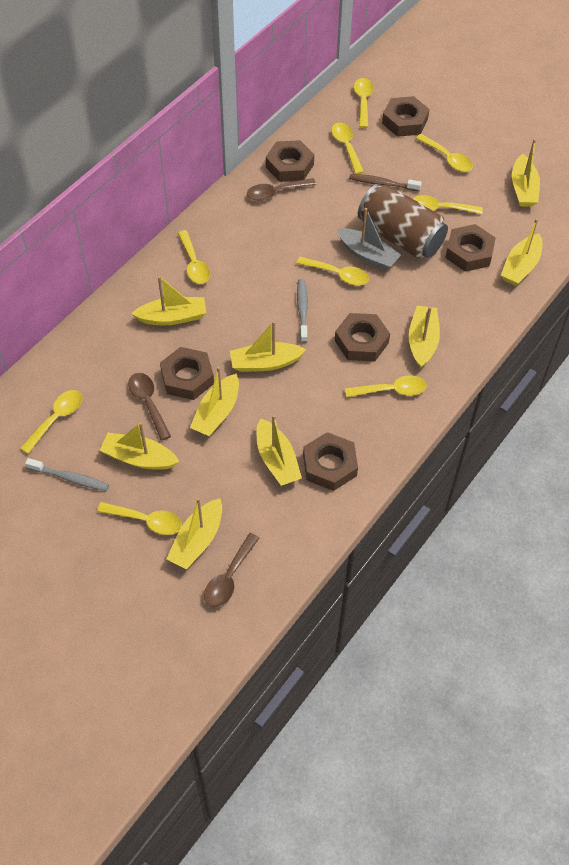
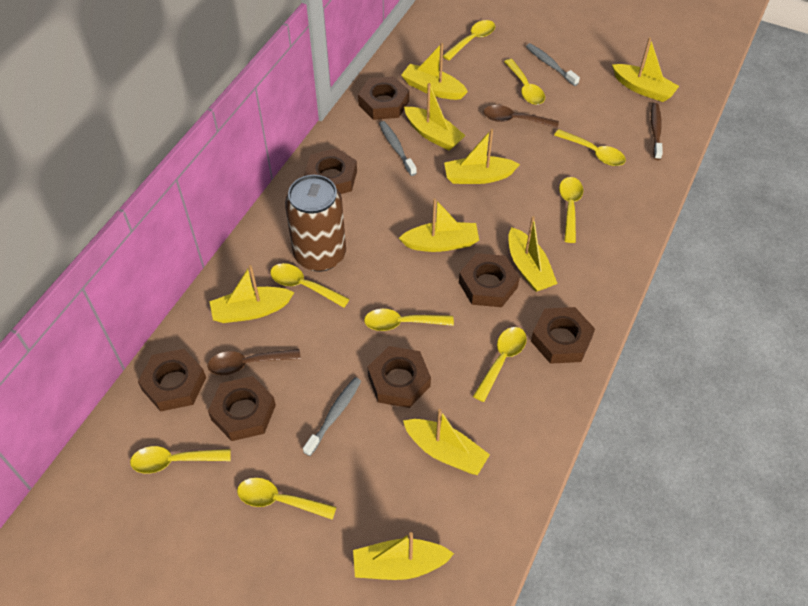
brown nut: [160,347,214,400] [266,140,314,182] [303,432,358,491] [335,313,390,361] [382,96,430,137] [445,224,496,272] = 6 -> [138,349,206,411] [208,376,276,441] [304,148,357,194] [358,76,409,120] [368,346,431,408] [459,253,520,307] [531,307,595,364] = 7
brown spoon: [128,373,171,440] [204,533,260,608] [247,178,316,201] = 3 -> [207,349,301,376] [483,105,559,128] = 2
grey boat: [337,208,401,270] = 1 -> none = 0
grey toothbrush: [25,458,109,491] [297,279,308,343] = 2 -> [303,377,361,456] [379,121,417,176] [526,43,580,86] = 3

